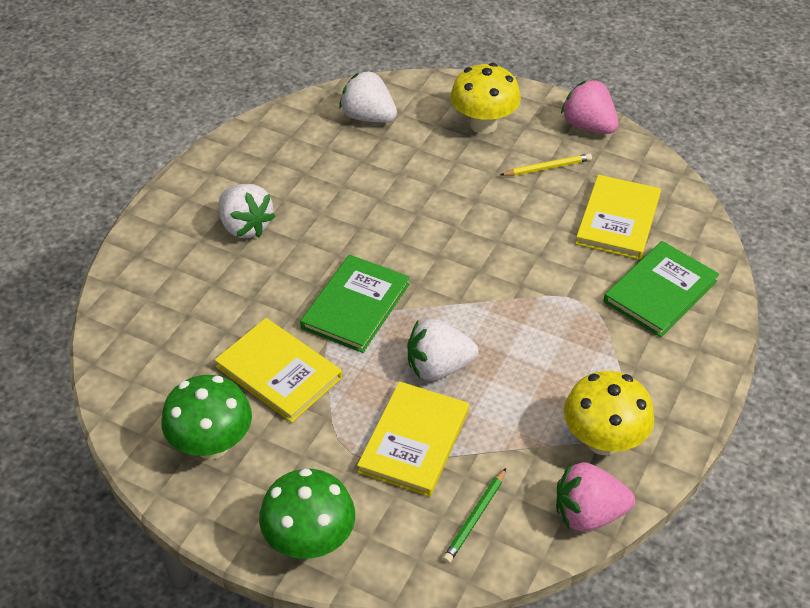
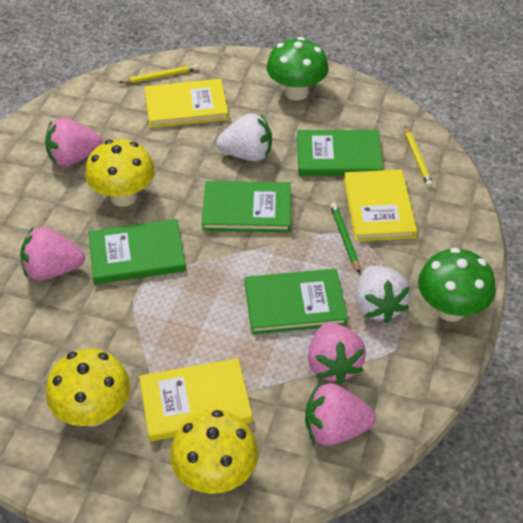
green book: [300,255,409,353] [604,241,719,337] = 2 -> [88,219,186,284] [202,181,291,232] [245,269,348,335] [297,130,383,176] = 4
pink strawberry: [556,462,635,532] [561,79,618,134] = 2 -> [20,227,85,281] [45,118,102,167] [305,383,376,446] [308,322,366,385] = 4
white strawberry: [219,184,276,238] [339,71,397,122] [408,319,478,381] = 3 -> [216,113,272,161] [356,266,411,323] = 2
yellow mushroom: [450,63,521,134] [564,371,654,455] = 2 -> [46,349,130,427] [85,139,155,207] [170,410,258,494] = 3
yellow pencil: [500,153,592,176] = 1 -> [119,64,198,83] [405,126,433,187] = 2

